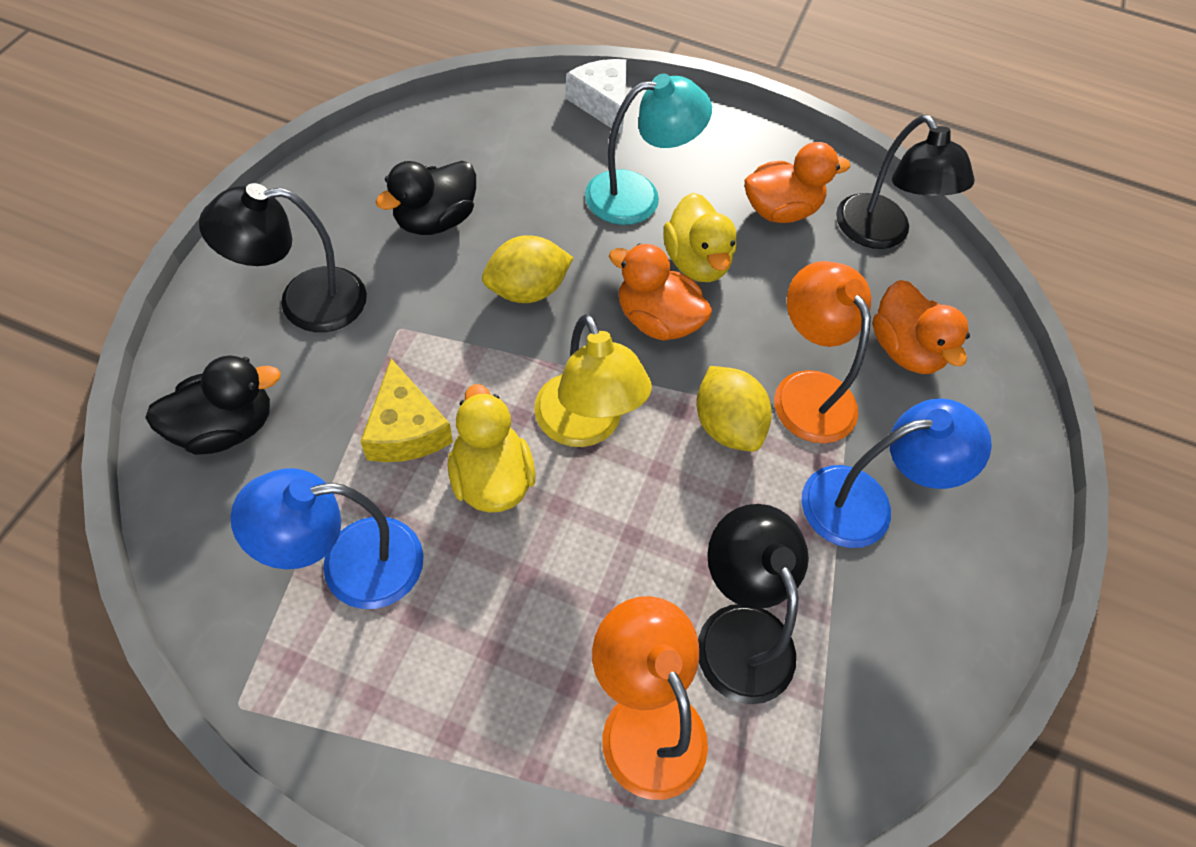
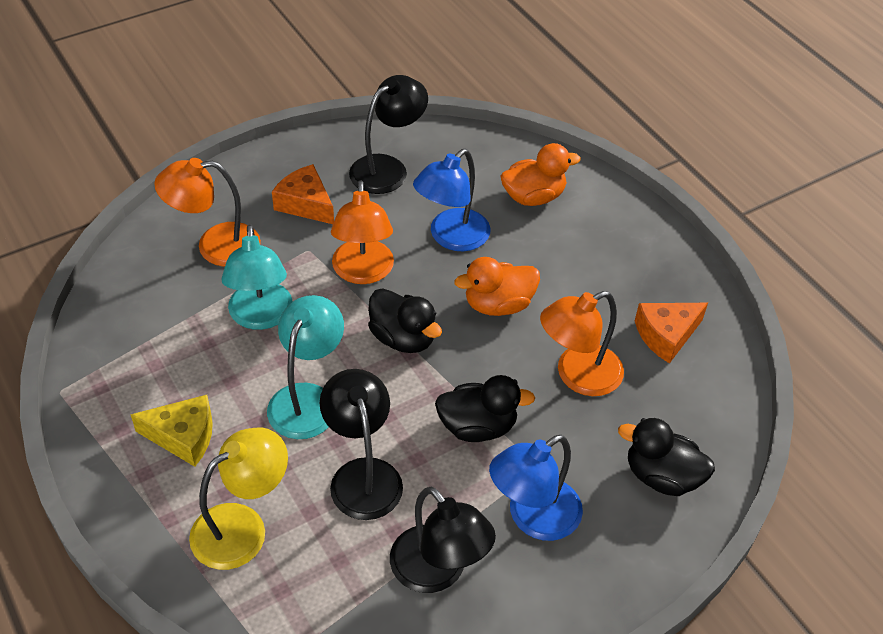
black duck: [145,355,281,455] [376,161,476,235] = 2 -> [368,288,442,353] [435,375,535,442] [618,418,715,496] = 3
orange cheese: none = 0 -> [272,164,334,224] [635,303,708,364] = 2
orange duck: [609,243,712,341] [745,142,850,223] [872,280,970,374] = 3 -> [454,257,540,316] [501,143,581,206] = 2
orange lamp: [592,596,708,800] [774,261,871,443] = 2 -> [154,158,261,267] [331,180,394,284] [540,291,624,396] = 3
turquoise lamp: [585,74,712,225] = 1 -> [222,224,293,330] [267,295,344,439] = 2
white cheese: [565,59,627,135] = 1 -> none = 0
yellow duck: [448,384,536,513] [663,193,737,282] = 2 -> none = 0
yellow lemon: [482,235,573,303] [697,366,772,452] = 2 -> none = 0

